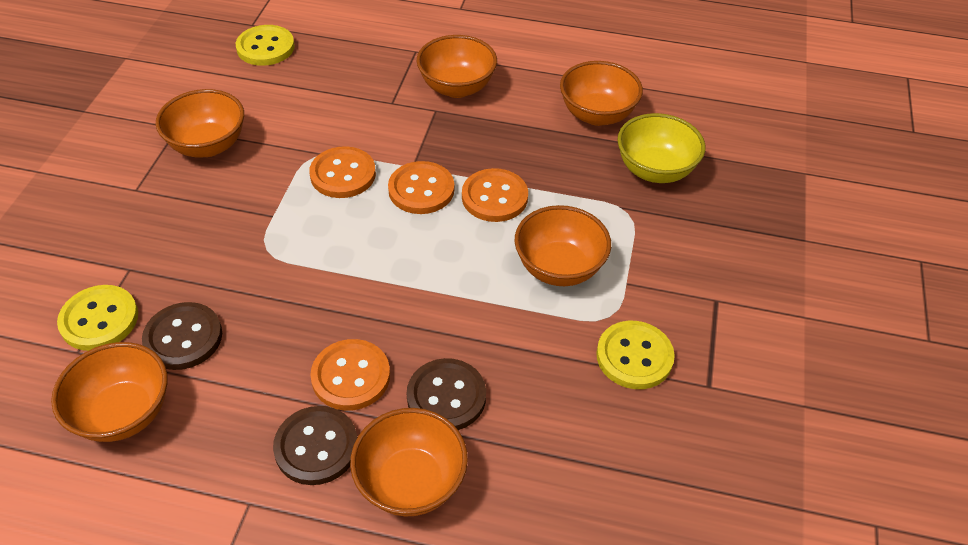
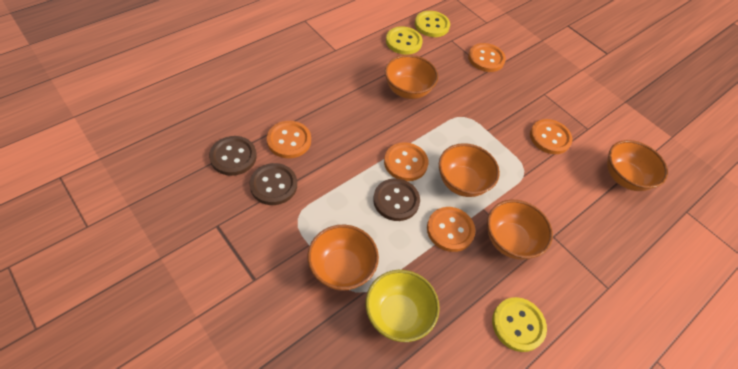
orange bowl: [51,342,168,442] [156,89,244,158] [350,408,468,517] [417,35,497,98] [515,205,611,286] [560,61,643,126] = 6 -> [307,225,379,291] [385,55,438,99] [439,143,500,197] [487,200,553,260] [607,140,668,191] = 5
orange button: [309,146,376,198] [310,339,390,411] [388,161,454,214] [462,168,528,222] = 4 -> [267,121,311,158] [384,142,428,181] [427,207,475,252] [468,43,506,72] [530,119,572,154] = 5

